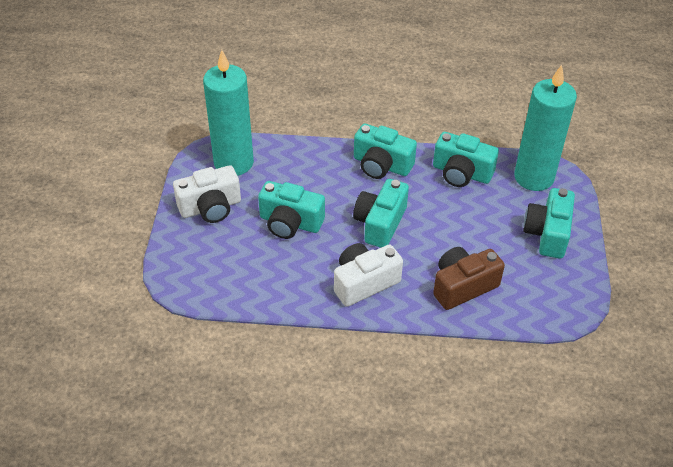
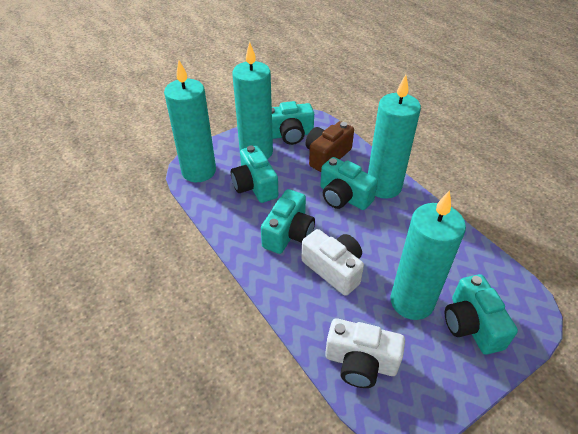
turquoise candle: [203,50,254,176] [514,65,577,191] = 2 -> [164,60,216,182] [232,42,273,159] [368,75,421,199] [390,190,466,320] = 4

